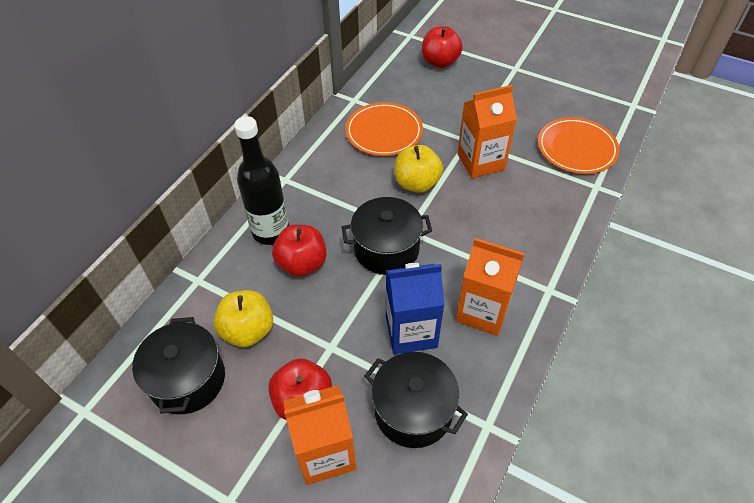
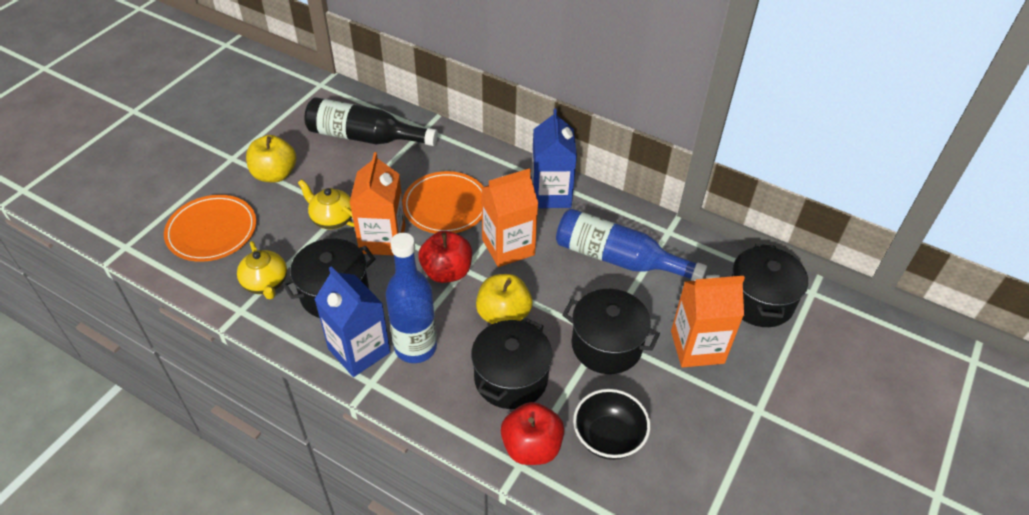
black bowl: none = 0 -> [573,389,650,460] = 1
black pot: [132,317,225,414] [342,197,432,275] [365,352,468,448] = 3 -> [282,238,376,318] [471,317,553,409] [562,289,660,374] [731,244,808,327] = 4
blue bottle: none = 0 -> [386,233,437,363] [556,209,707,281] = 2
blue carton: [386,263,445,354] = 1 -> [314,266,390,377] [531,108,577,208] = 2
red apple: [268,358,332,420] [272,224,326,277] [422,26,463,68] = 3 -> [418,231,472,283] [501,402,564,465] = 2
yellow teapot: none = 0 -> [237,241,287,299] [298,179,354,229] = 2

